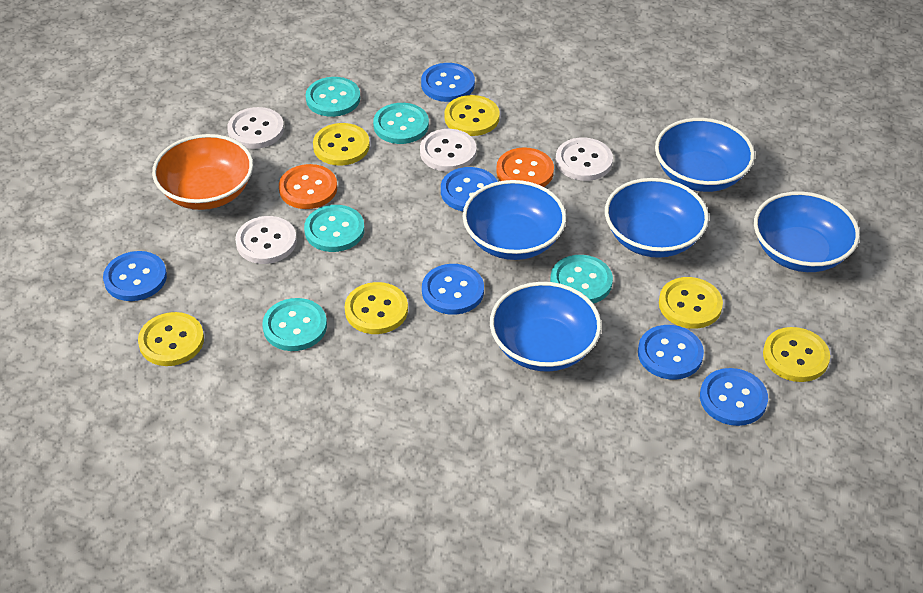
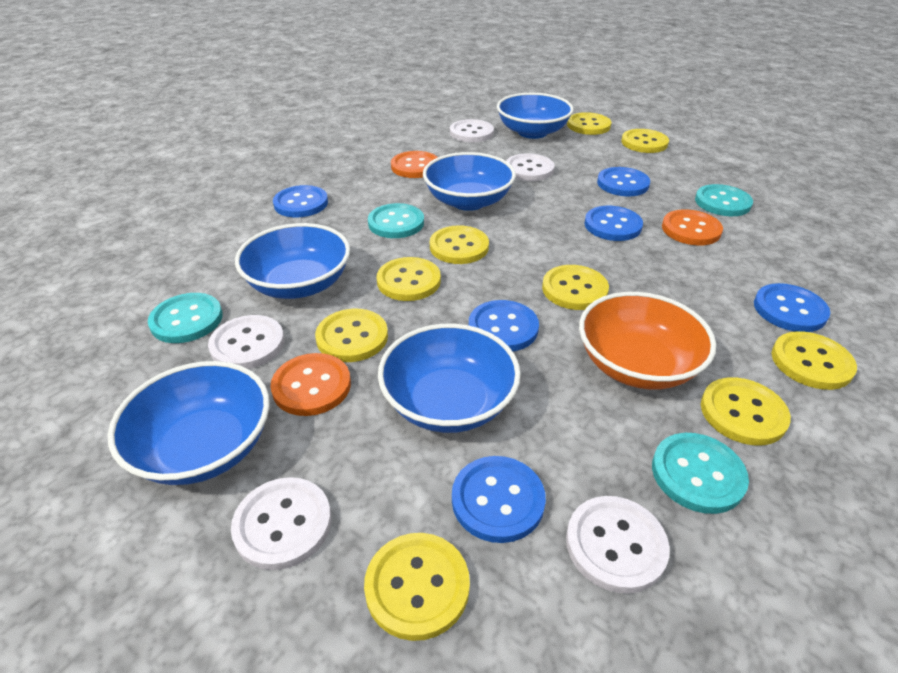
orange button: [279,164,337,209] [496,147,554,187] = 2 -> [270,353,351,416] [391,151,438,178] [662,209,723,245] = 3
turquoise button: [262,298,327,351] [304,205,364,252] [306,77,360,117] [373,103,429,144] [550,255,613,304] = 5 -> [148,293,223,343] [368,203,424,238] [652,433,749,514] [695,184,753,216] = 4
white button: [227,107,284,149] [235,216,297,264] [420,129,476,172] [556,138,613,181] = 4 -> [208,315,284,369] [231,477,331,570] [450,119,494,142] [506,153,555,181] [566,496,670,594] = 5
yellow button: [138,312,204,366] [313,123,370,166] [345,282,408,334] [444,95,500,136] [659,277,723,329] [763,327,830,382] = 6 -> [315,309,388,362] [364,533,470,641] [377,257,441,301] [430,225,489,264] [542,265,609,310] [567,112,611,135] [621,129,669,153] [701,377,791,446] [771,331,857,390] = 9

